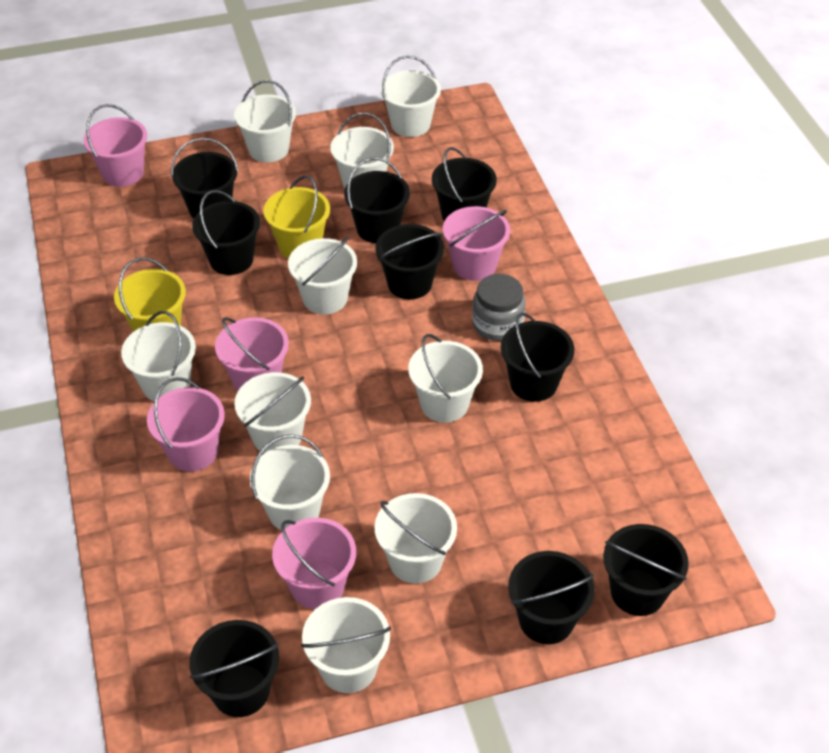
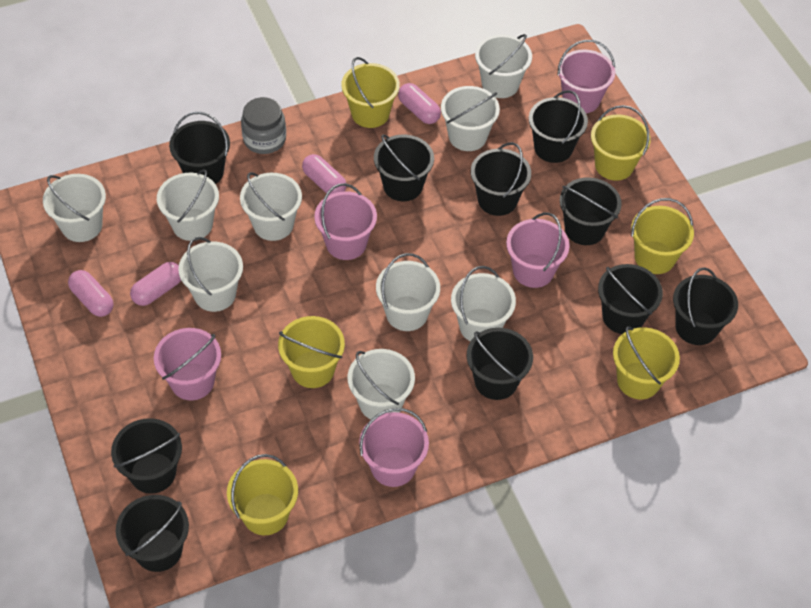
black bucket: [171,138,238,219] [189,620,279,717] [192,190,260,275] [344,157,410,243] [376,224,444,299] [432,147,497,221] [501,313,574,402] [508,551,594,644] [603,524,689,616] = 9 -> [111,418,182,494] [116,495,189,572] [169,112,230,184] [374,134,434,201] [467,328,533,400] [471,142,531,216] [529,90,588,163] [560,177,621,245] [598,264,663,334] [673,267,738,345] = 10
pink capsule: none = 0 -> [68,270,113,317] [130,262,181,306] [302,154,346,195] [398,83,441,124] = 4
white bucket: [121,311,196,401] [234,80,296,162] [234,372,311,453] [250,434,330,530] [288,237,357,314] [301,597,391,693] [330,113,394,189] [374,493,457,584] [380,56,441,137] [408,334,483,423] = 10 -> [43,174,106,242] [157,169,219,241] [178,237,243,312] [240,172,302,241] [348,349,415,419] [376,253,440,331] [441,86,500,151] [451,266,516,342] [475,34,532,98] = 9
yellow bucket: [114,257,186,332] [263,176,330,259] = 2 -> [227,454,298,535] [278,316,345,388] [341,57,400,128] [591,105,651,181] [613,326,680,399] [631,198,694,274] = 6

